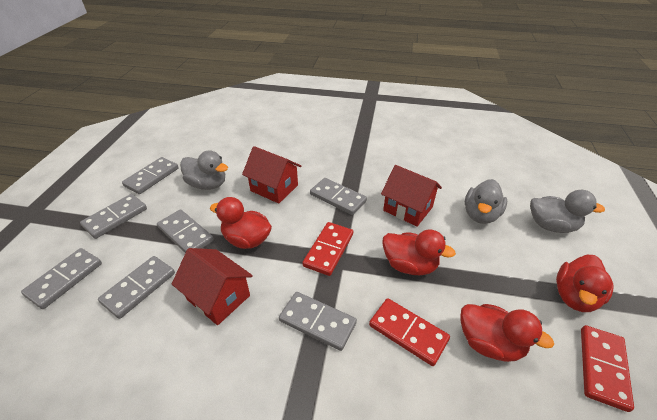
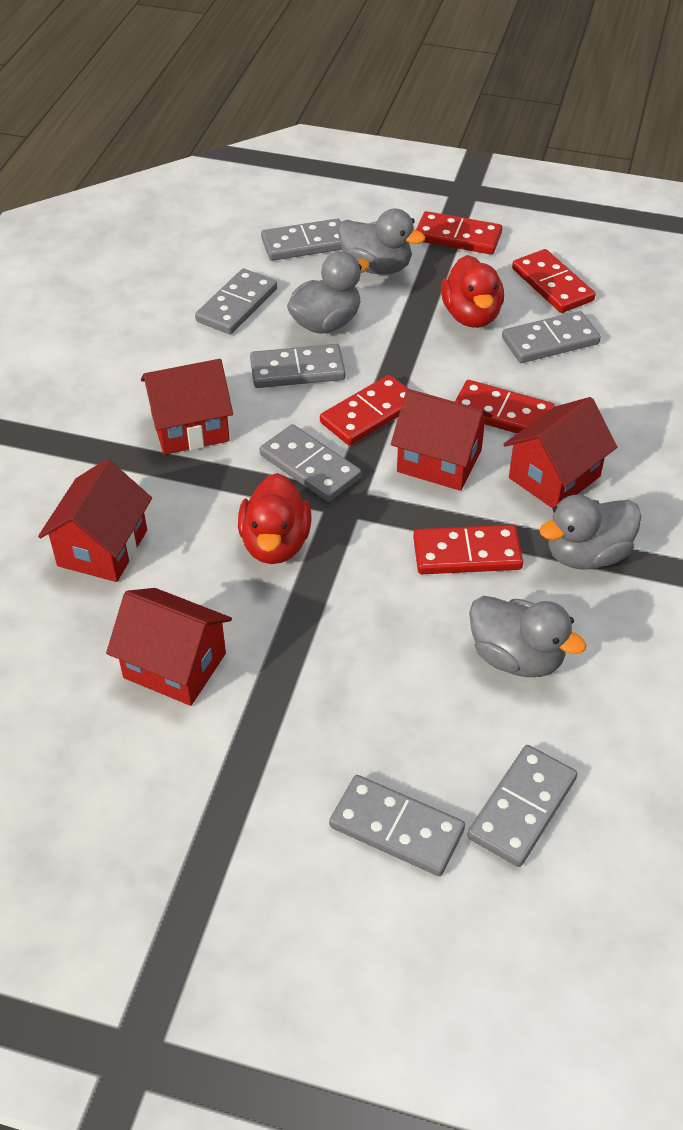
grey duck: [180,150,228,190] [465,179,507,224] [530,190,605,233] = 3 -> [287,251,370,334] [338,209,425,275] [469,596,586,677] [539,495,642,570] = 4
red domino: [303,222,353,276] [369,298,450,366] [581,325,634,412] = 3 -> [320,375,409,446] [413,525,523,574] [416,211,502,254] [455,380,555,433] [512,249,595,313] = 5
red duck: [210,197,272,249] [382,230,456,275] [460,304,554,362] [556,255,614,312] = 4 -> [238,473,311,564] [441,255,504,328] = 2
red house: [172,248,253,325] [242,146,301,204] [381,165,442,227] = 3 -> [38,459,152,582] [106,588,232,706] [141,359,233,455] [391,389,492,491] [503,397,617,508] = 5

